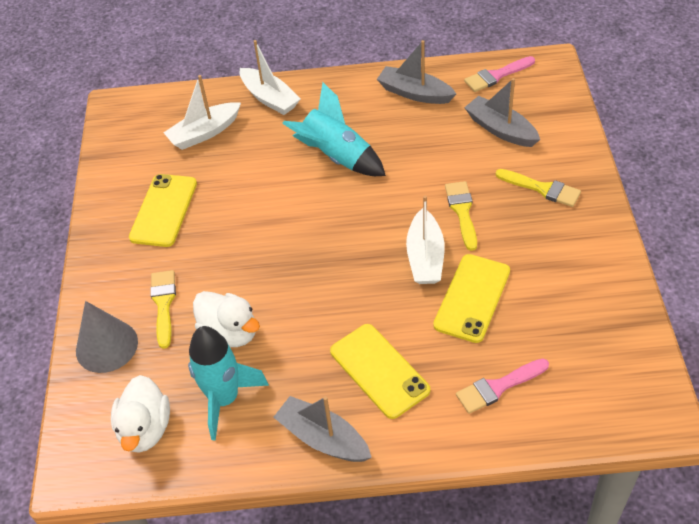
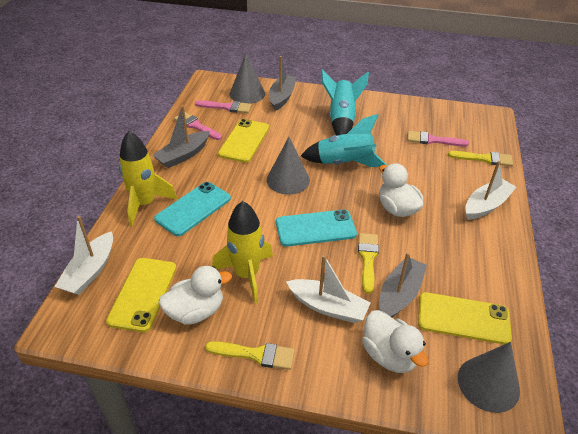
grey cone: [76,301,138,373] = 1 -> [230,53,265,104] [267,137,310,195] [458,342,520,413] = 3
pink brush: [456,358,549,414] [464,56,535,92] = 2 -> [174,112,222,140] [195,100,252,113] [407,131,469,146] = 3
turquoise phone: none = 0 -> [154,182,231,236] [276,209,357,247] = 2
white duck: [111,375,170,453] [193,291,260,347] = 2 -> [158,266,232,325] [362,310,429,373] [379,163,423,217] = 3
yellow rocket: none = 0 -> [119,131,177,226] [212,201,273,303] = 2

